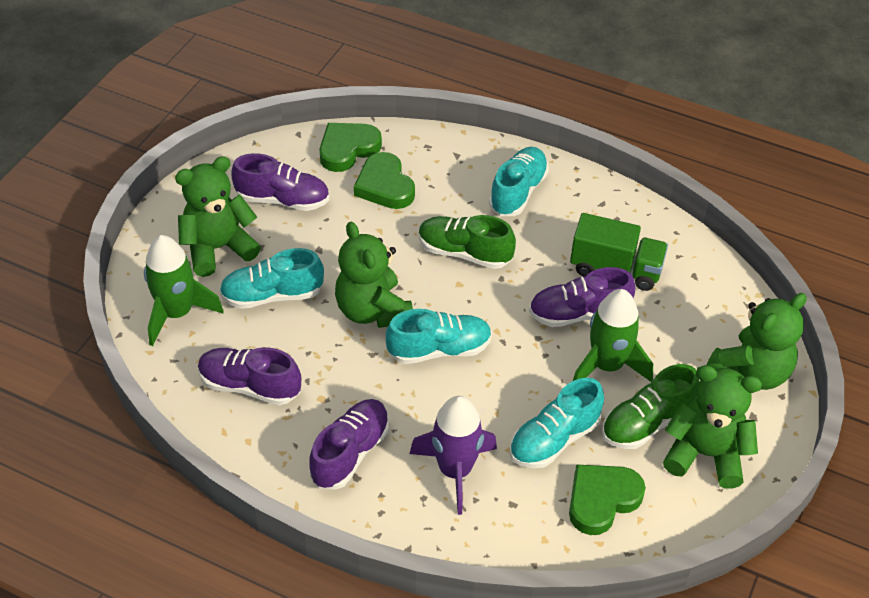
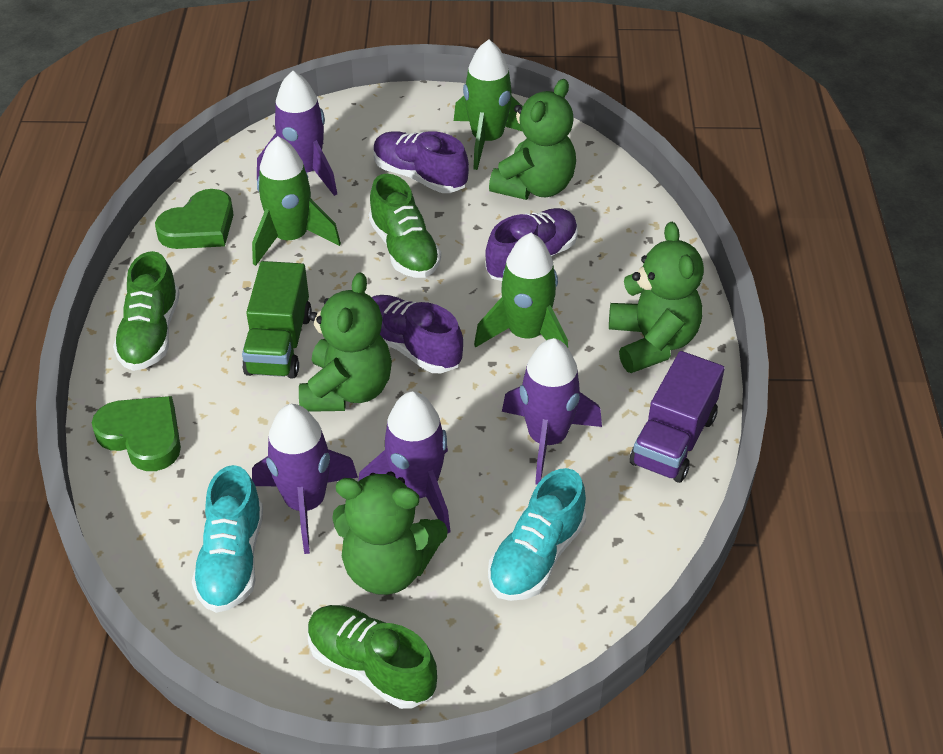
green heart: [320,123,382,172] [354,152,415,209] [569,464,646,535] = 3 -> [92,396,181,471] [155,189,234,249] = 2
green rocket: [144,235,224,346] [573,289,653,382] = 2 -> [252,136,341,266] [454,39,523,170] [474,233,568,348] = 3
green shoe: [419,215,516,269] [602,364,699,449] = 2 -> [113,251,180,371] [308,605,437,709] [369,174,441,278] = 3
purple rocket: [410,396,497,515] = 1 -> [252,404,358,554] [257,71,337,196] [358,391,451,534] [502,338,602,484] = 4
purple shoe: [198,347,301,405] [232,153,329,211] [309,399,390,490] [529,267,635,327] = 4 -> [371,295,463,373] [373,131,469,193] [485,208,578,281] = 3
purple truck: none = 0 -> [630,351,725,483] = 1
turquoise shoe: [219,248,324,309] [386,309,492,364] [489,147,549,216] [509,378,604,468] = 4 -> [192,465,263,613] [488,468,586,601] = 2

